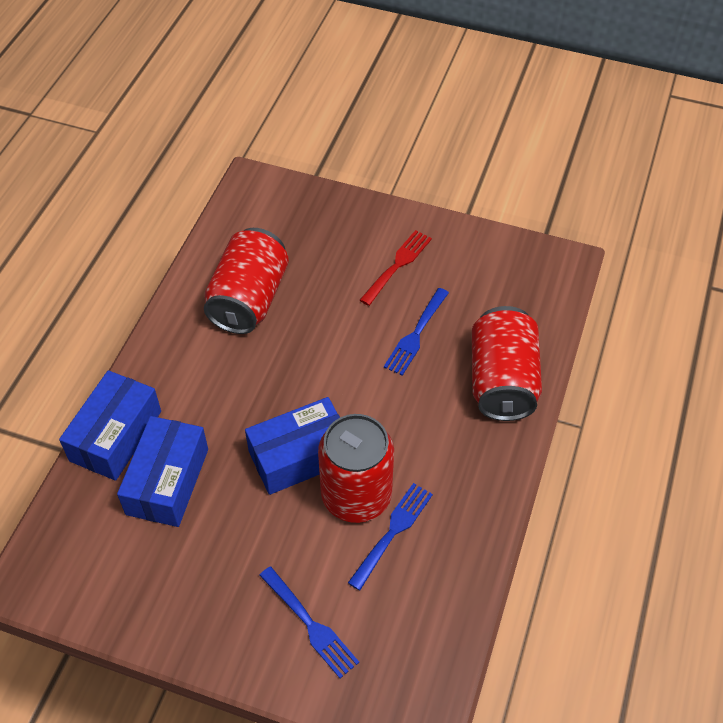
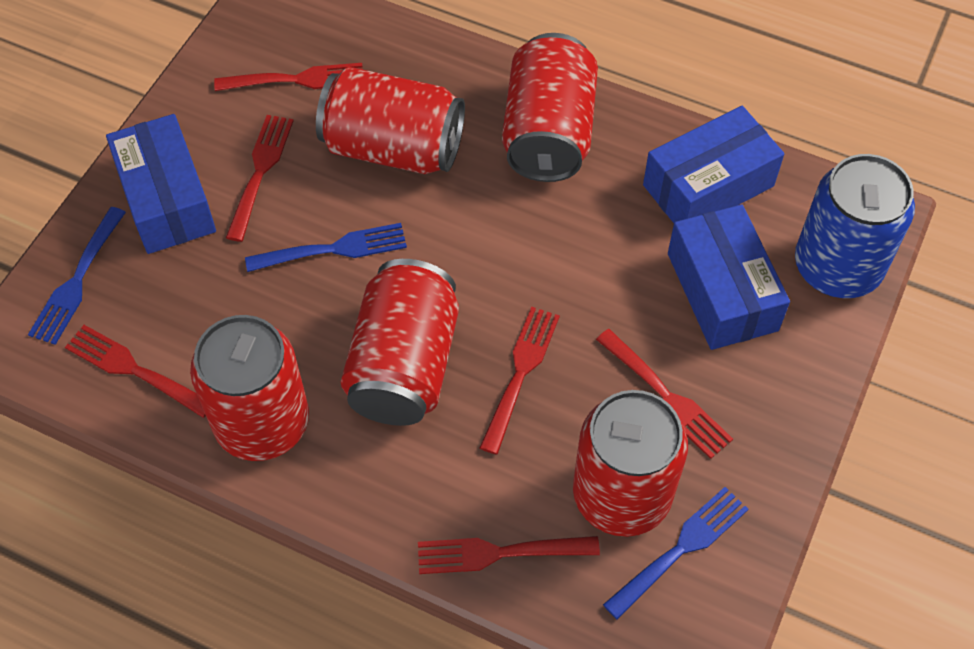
blue can: none = 0 -> [795,154,915,298] = 1
red can: [204,228,289,334] [318,414,394,523] [472,306,542,421] = 3 -> [190,315,309,461] [316,67,465,174] [341,259,459,426] [502,33,598,182] [573,390,688,537] = 5
red fork: [360,230,432,306] = 1 -> [65,325,206,418] [214,63,363,91] [226,115,293,242] [418,536,600,574] [480,307,560,454] [596,329,733,459] = 6

